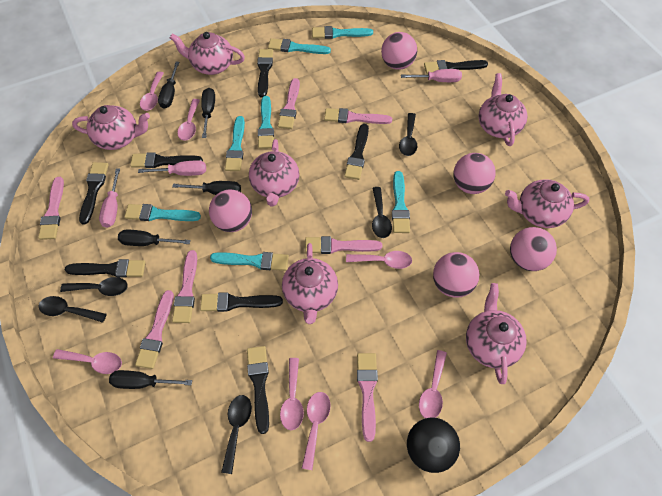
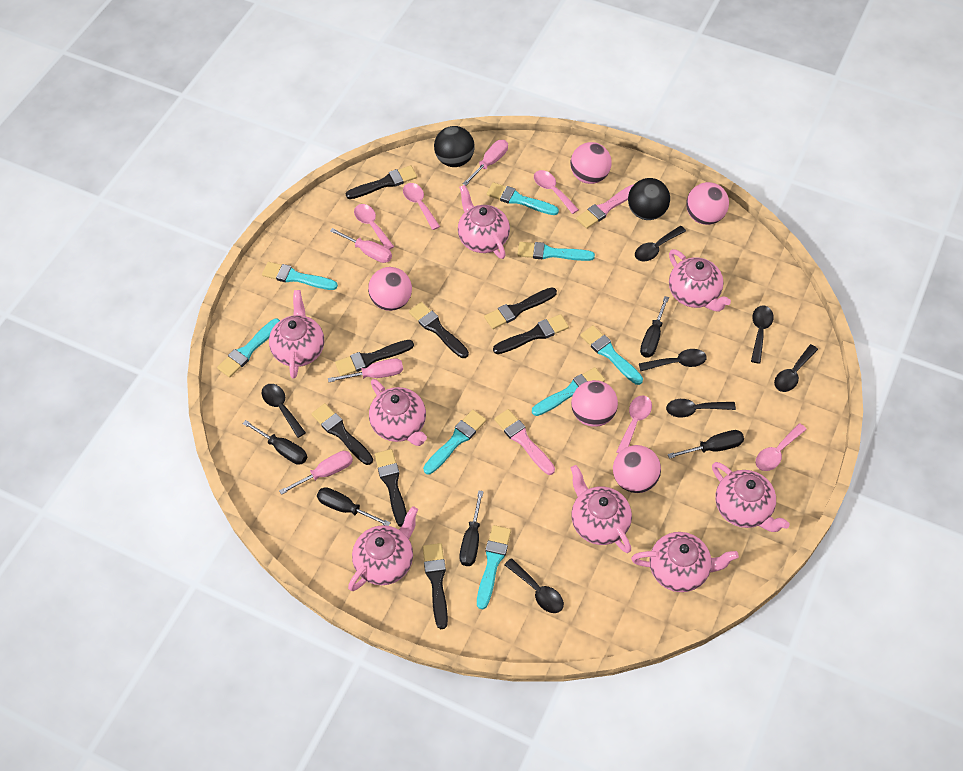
black ball: [407,417,460,473] = 1 -> [434,126,475,167] [628,178,670,220] = 2
black spoon: [39,296,107,323] [60,277,128,296] [221,395,252,474] [372,187,392,238] [399,113,417,156] = 5 -> [262,384,306,438] [505,558,564,613] [635,226,686,261] [639,349,707,371] [666,399,736,418] [751,306,774,364] [774,344,818,392] = 7
pink brush: [38,177,64,240] [135,290,174,369] [172,250,197,323] [278,78,300,129] [305,236,382,254] [324,108,392,124] [357,353,378,442] = 7 -> [494,409,555,475] [576,184,634,229] = 2
pink screwdriver: [99,169,120,228] [138,160,206,176] [401,69,462,82] = 3 -> [279,451,353,495] [328,358,403,382] [330,228,392,263] [462,140,508,186] = 4
pink spoon: [53,349,122,374] [140,72,164,111] [177,99,200,141] [280,358,304,430] [302,392,331,470] [346,251,412,269] [419,350,447,418] = 7 -> [354,204,394,250] [403,183,440,230] [534,170,579,214] [616,395,652,453] [756,423,807,471] = 5
pink teapot: [72,105,150,150] [170,32,245,75] [249,139,299,206] [282,243,338,324] [466,283,527,384] [479,73,527,146] [505,179,589,228] = 7 -> [269,290,324,379] [348,506,418,591] [369,379,427,446] [458,185,510,259] [571,465,632,553] [631,532,739,592] [669,249,731,312] [712,462,790,532] = 8
turquoise brush: [124,204,201,221] [210,252,289,271] [225,116,245,171] [258,96,274,149] [268,38,331,54] [312,26,373,39] [392,171,410,233] = 7 -> [217,319,280,378] [262,262,338,290] [423,410,486,474] [477,525,511,609] [487,182,559,215] [517,242,595,261] [532,367,605,416] [580,325,643,385] = 8

